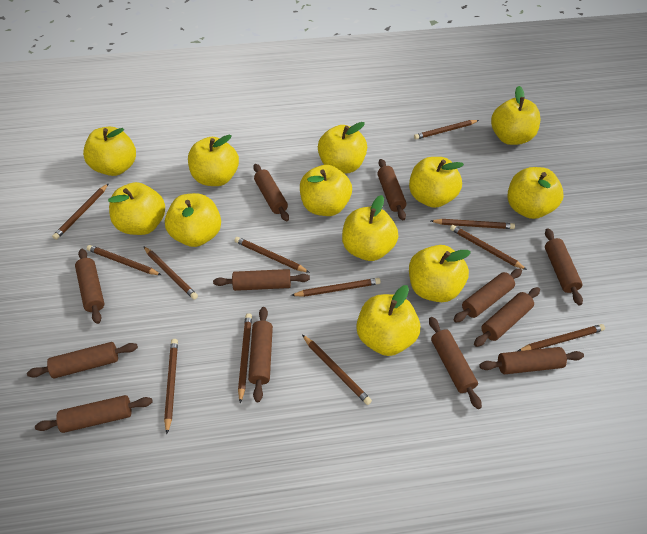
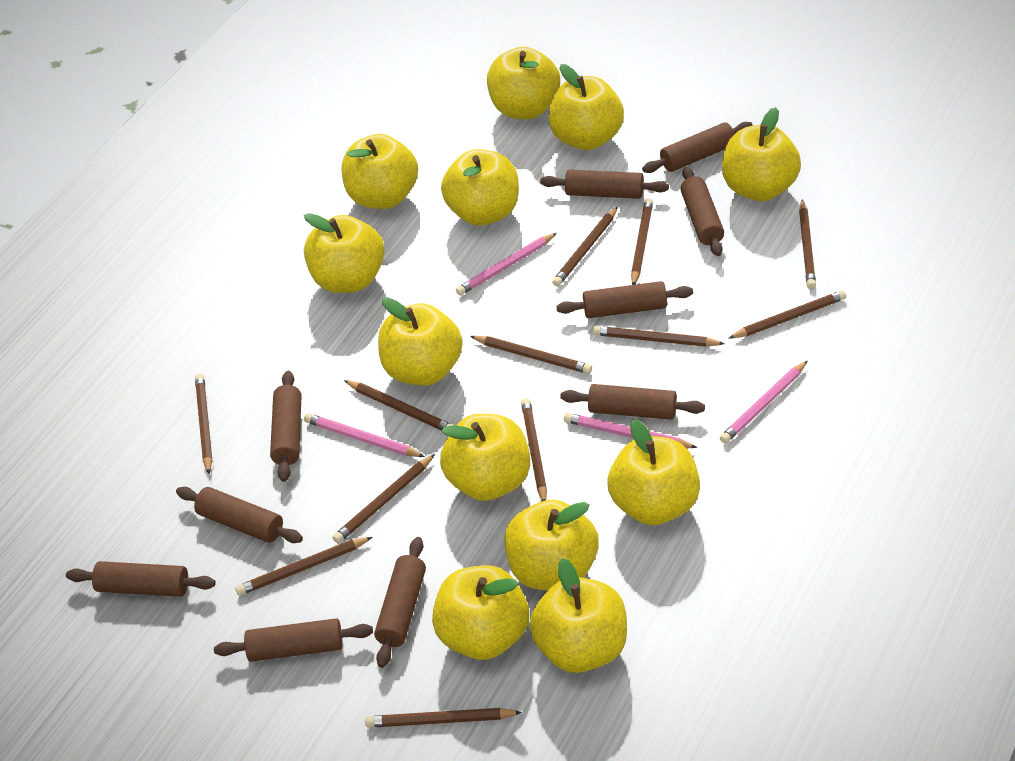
brown rolling pin: [27,342,138,378] [35,395,153,433] [75,249,104,324] [213,269,310,291] [248,307,273,402] [253,164,289,221] [377,159,407,220] [429,317,482,409] [453,269,522,323] [474,287,540,347] [479,347,584,375] [545,228,583,305] = 12 -> [66,561,216,597] [176,487,303,543] [214,618,373,662] [270,371,301,482] [374,537,426,668] [540,170,669,199] [556,281,693,318] [560,384,705,420] [642,122,753,173] [681,167,724,256] = 10
pink pencil: none = 0 -> [304,413,425,457] [456,233,557,296] [564,413,698,448] [720,361,807,444] = 4

